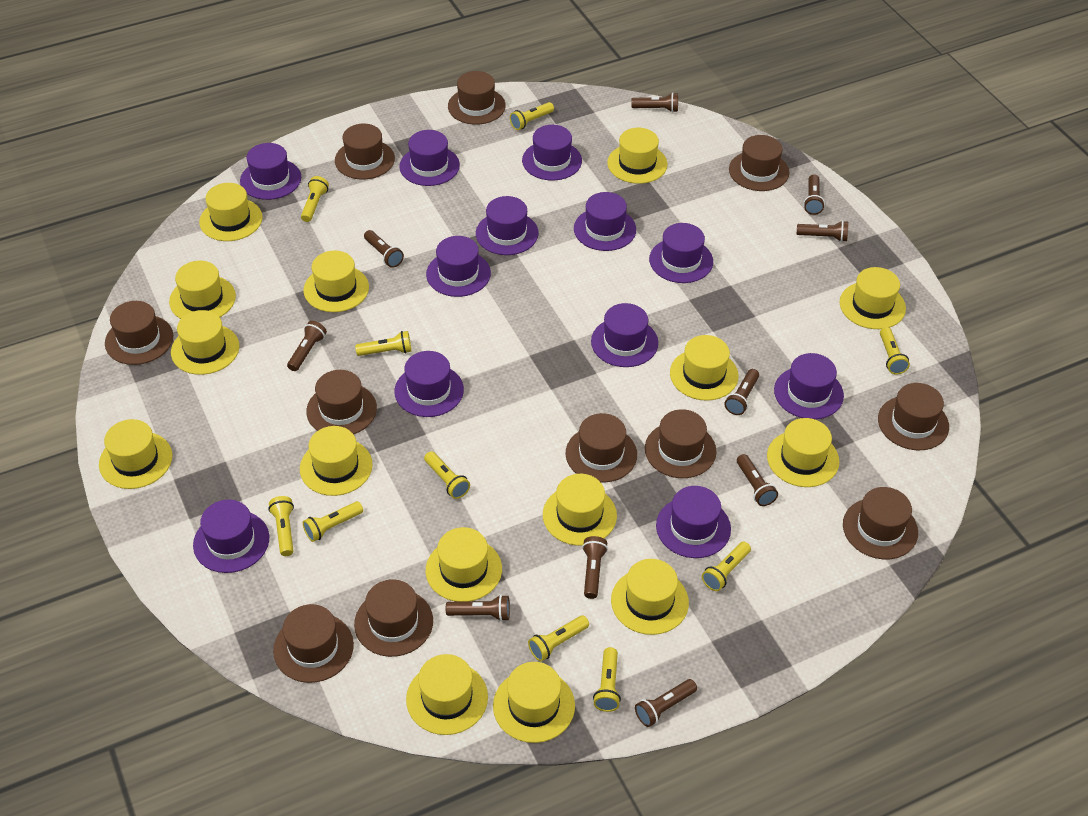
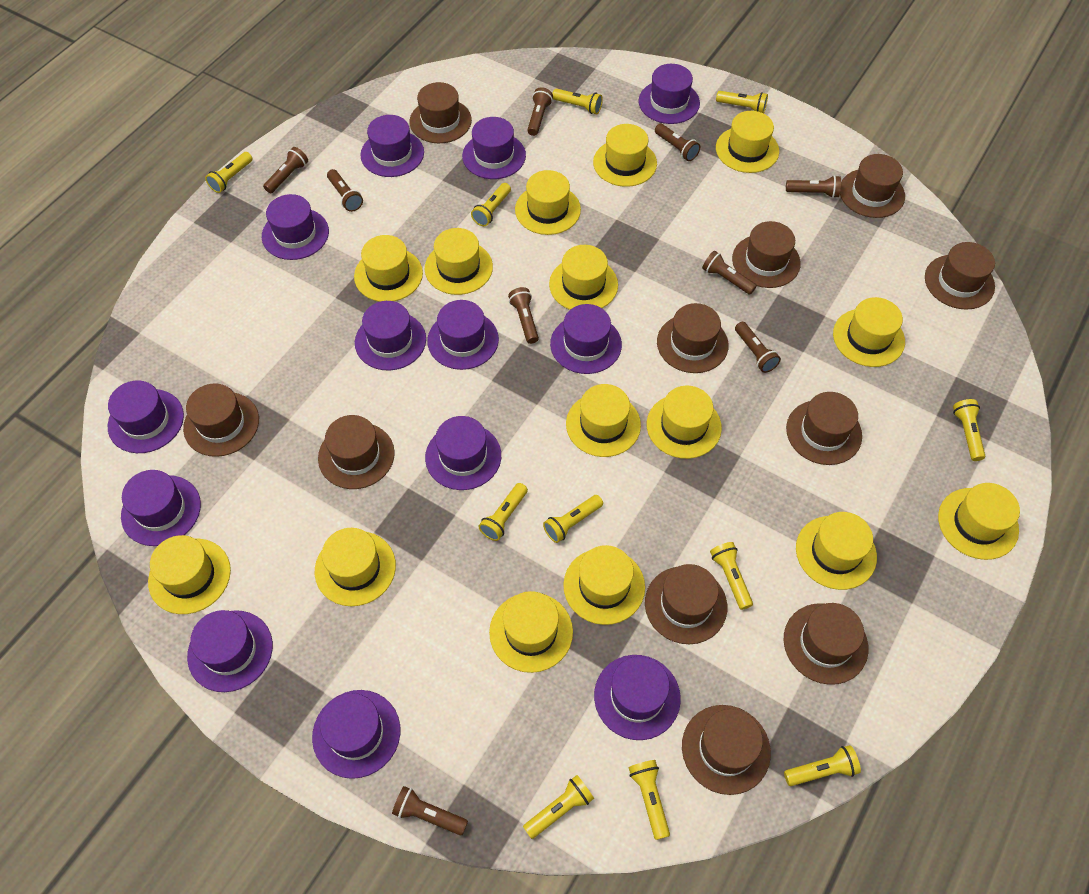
brown flashlight: [287,321,327,371] [364,230,404,268] [446,595,510,621] [582,536,608,599] [631,92,678,112] [635,679,697,727] [725,369,759,415] [737,454,778,506] [797,221,848,242] [804,174,825,215] = 10 -> [263,147,308,193] [327,169,363,212] [392,786,468,835] [508,287,539,344] [527,87,553,136] [655,124,700,161] [702,251,757,295] [735,322,781,373] [786,175,841,198] = 9
purple hat: [193,499,269,573] [240,143,301,200] [394,351,464,417] [399,130,460,186] [426,236,491,297] [476,196,539,255] [522,125,582,181] [574,192,636,251] [591,303,658,367] [649,223,713,283] [656,486,731,558] [774,353,844,419] = 12 -> [108,380,184,453] [121,470,201,546] [187,610,273,692] [262,194,329,260] [312,690,400,779] [355,301,426,370] [360,115,424,177] [425,416,501,490] [427,300,499,370] [462,117,526,179] [550,304,622,374] [594,655,681,740] [639,64,700,124] = 13
yellow flashlight: [268,496,294,556] [301,176,329,222] [303,501,363,542] [355,331,412,356] [424,451,470,499] [510,102,554,130] [528,615,589,661] [593,647,621,712] [702,541,751,591] [880,327,910,375] = 10 -> [205,152,253,193] [471,183,511,226] [478,483,528,541] [523,775,594,839] [543,495,603,543] [552,88,603,114] [628,760,670,840] [710,542,753,610] [716,91,768,113] [784,745,861,786] [953,399,985,461] = 11

